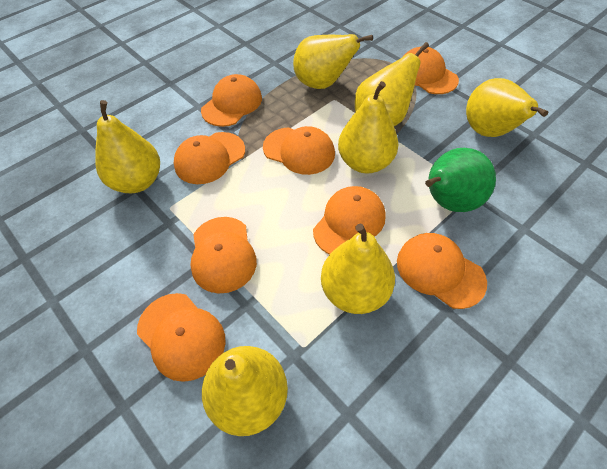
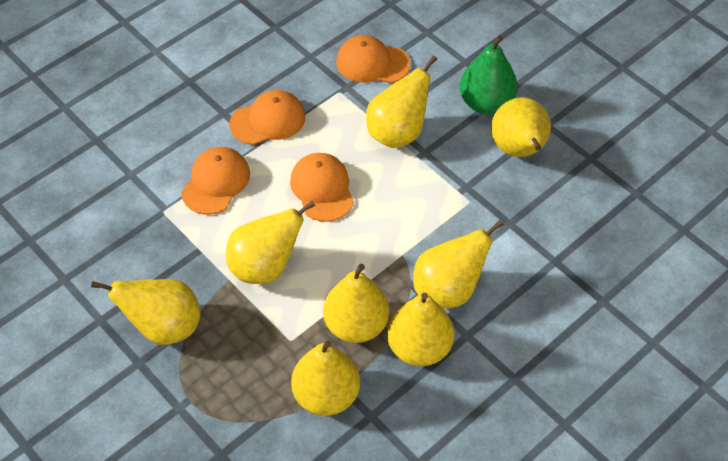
orange cap: [137,293,226,382] [174,132,245,184] [190,217,257,294] [201,74,262,127] [263,126,335,175] [313,186,386,255] [397,233,487,309] [404,46,459,94] = 8 -> [181,147,250,215] [229,90,305,145] [290,153,354,222] [336,35,410,83] = 4
yellow pear: [95,100,160,193] [202,346,288,436] [293,34,373,89] [321,224,395,314] [338,81,399,174] [355,42,429,126] [466,78,548,137] = 7 -> [91,279,201,345] [226,201,315,284] [291,340,360,416] [323,264,389,343] [366,55,437,148] [387,293,454,366] [413,220,504,309] [491,97,551,157] = 8

